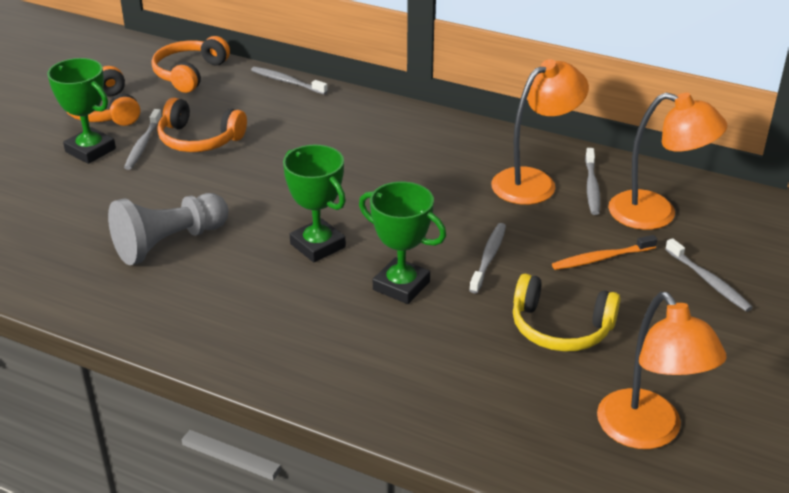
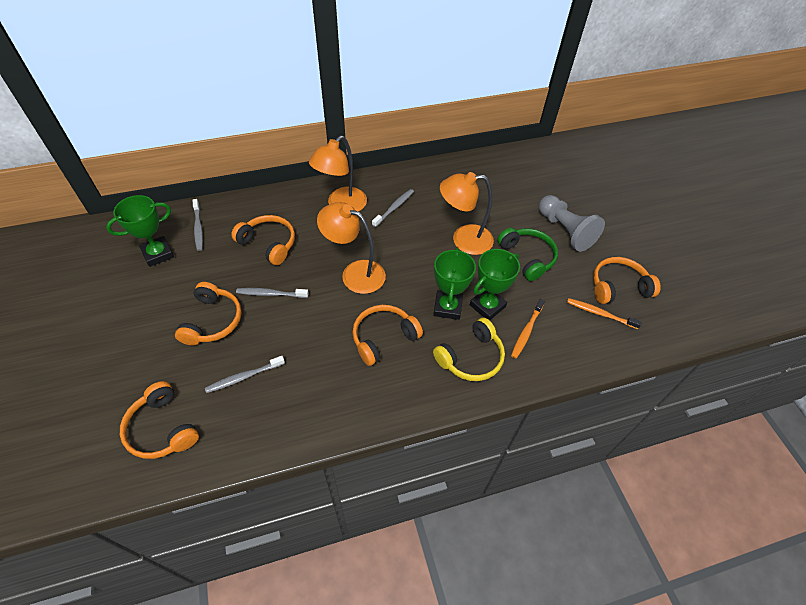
green headphones: none = 0 -> [497,228,558,281] = 1
grey toothbrush: [124,109,162,170] [251,67,328,95] [469,223,506,293] [585,148,600,215] [665,238,753,312] = 5 -> [192,199,203,251] [205,356,285,393] [236,288,309,298] [372,189,414,227] = 4
orange headphones: [67,66,140,126] [151,36,230,93] [157,98,247,152] = 3 -> [120,381,199,459] [175,282,242,345] [231,215,295,265] [353,305,423,366] [593,257,661,304] = 5
orange toothbrush: [552,235,657,270] = 1 -> [511,299,545,359] [567,298,642,329] = 2

